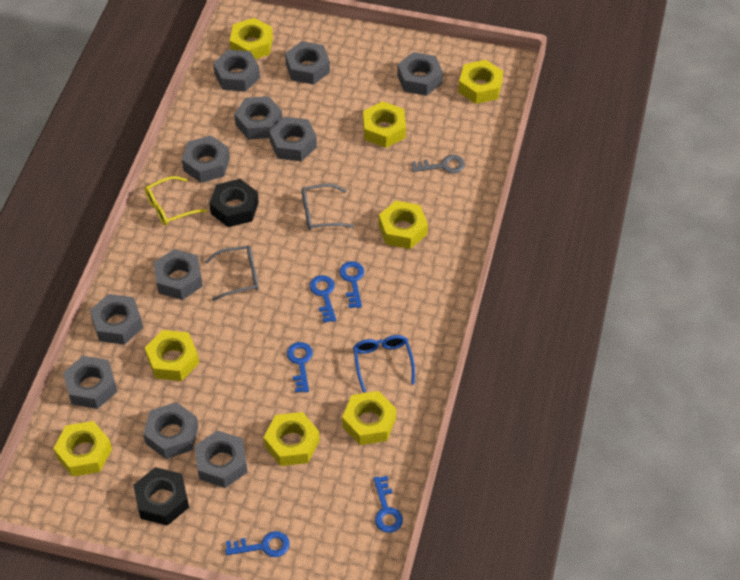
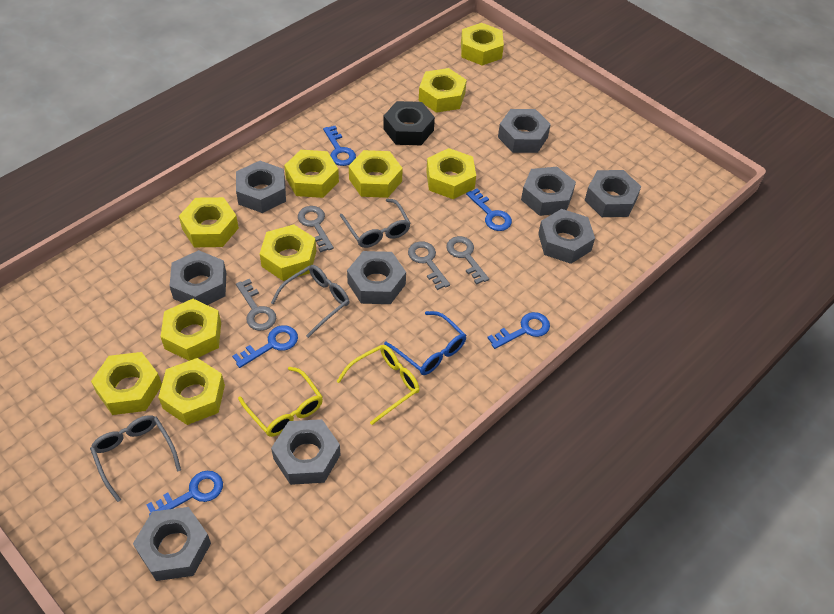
black nut: [133,467,189,526] [209,179,259,227] = 2 -> [383,101,435,145] = 1
grey glasses: [205,246,259,301] [302,184,354,230] = 2 -> [90,415,181,502] [271,265,349,338] [340,199,411,248] = 3
grey key: [411,155,465,173] = 1 -> [236,279,276,331] [298,206,334,253] [408,241,450,290] [446,236,489,285] = 4
grey nut: [63,356,118,409] [90,294,143,345] [143,402,198,459] [154,249,203,300] [182,136,230,183] [195,430,247,488] [213,50,260,92] [234,96,282,140] [269,117,317,161] [285,41,330,85] [397,52,443,96] = 11 -> [133,507,211,581] [170,250,226,305] [236,161,286,213] [271,419,340,485] [347,251,406,304] [498,109,551,153] [521,167,576,216] [538,209,595,264] [585,170,641,217] = 9
yellow glasses: [145,176,207,226] = 1 -> [238,367,323,437] [337,345,420,425] = 2
yellow nut: [53,421,112,477] [145,330,199,381] [230,18,273,59] [264,412,320,466] [342,391,396,445] [363,101,406,148] [379,201,428,249] [458,60,503,104] = 8 -> [91,352,162,415] [158,358,225,425] [160,299,221,361] [179,197,239,247] [260,225,316,281] [284,150,339,198] [349,150,403,198] [419,68,467,113] [426,148,476,199] [461,23,504,66] = 10

